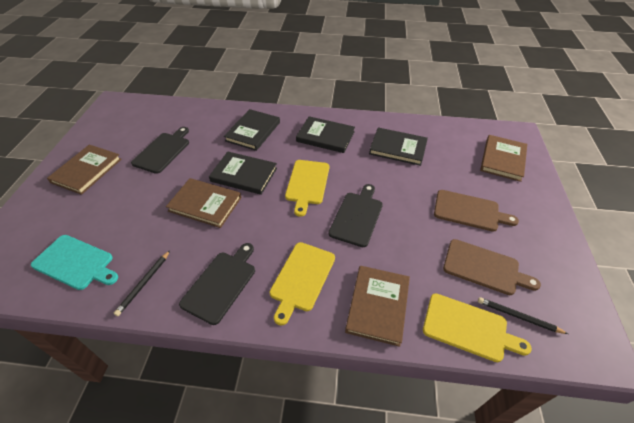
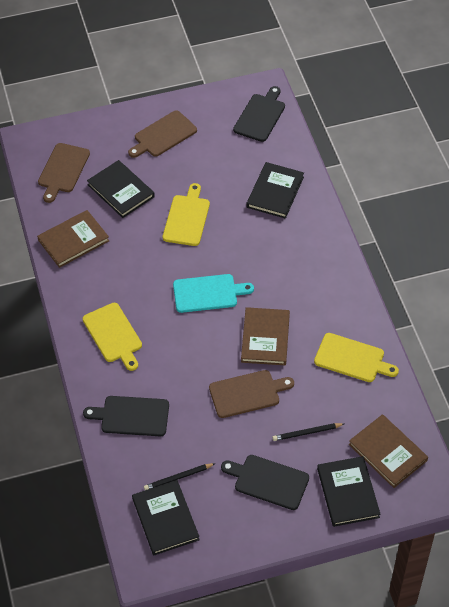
brown book: [47,145,122,195] [166,178,241,228] [345,266,410,347] [480,135,527,182] = 4 -> [37,210,109,268] [241,307,290,365] [349,414,428,488] = 3
brown cutting board: [434,190,519,232] [443,239,541,295] = 2 -> [38,143,90,203] [128,110,197,158] [209,370,294,418] = 3

